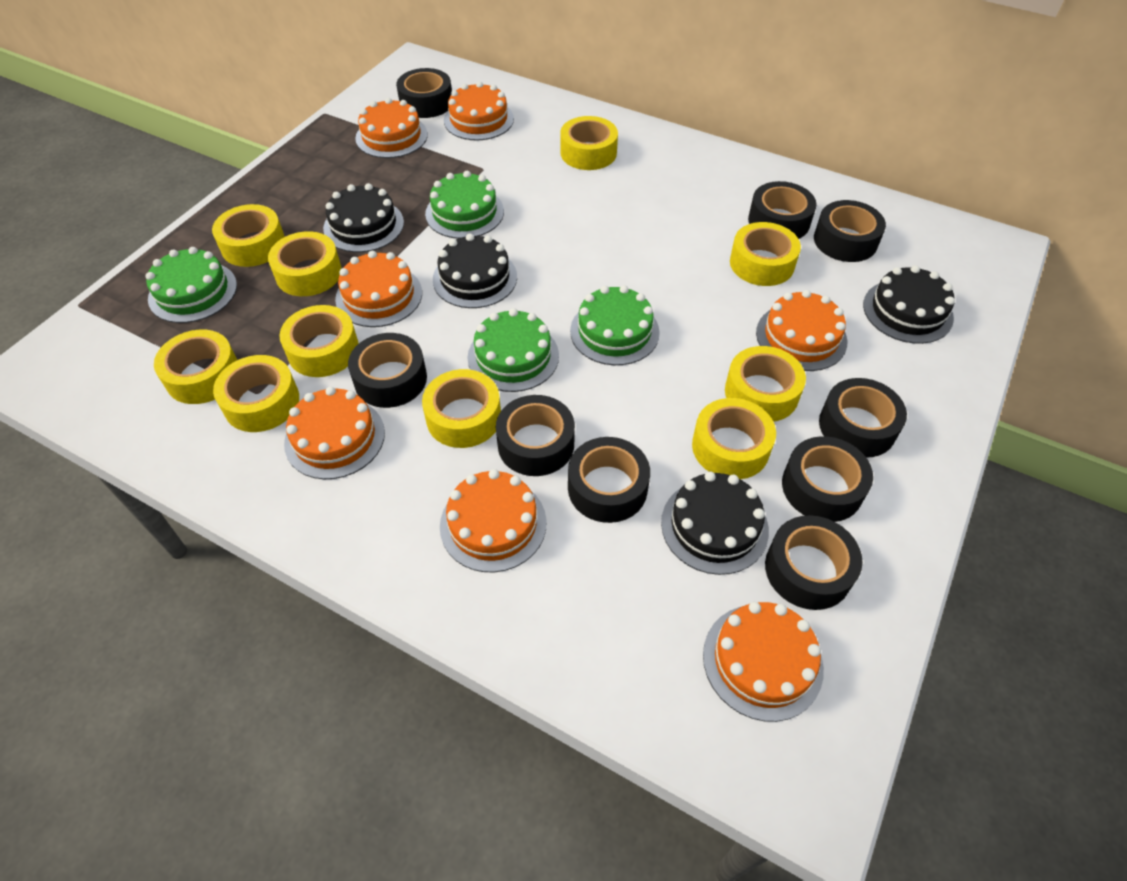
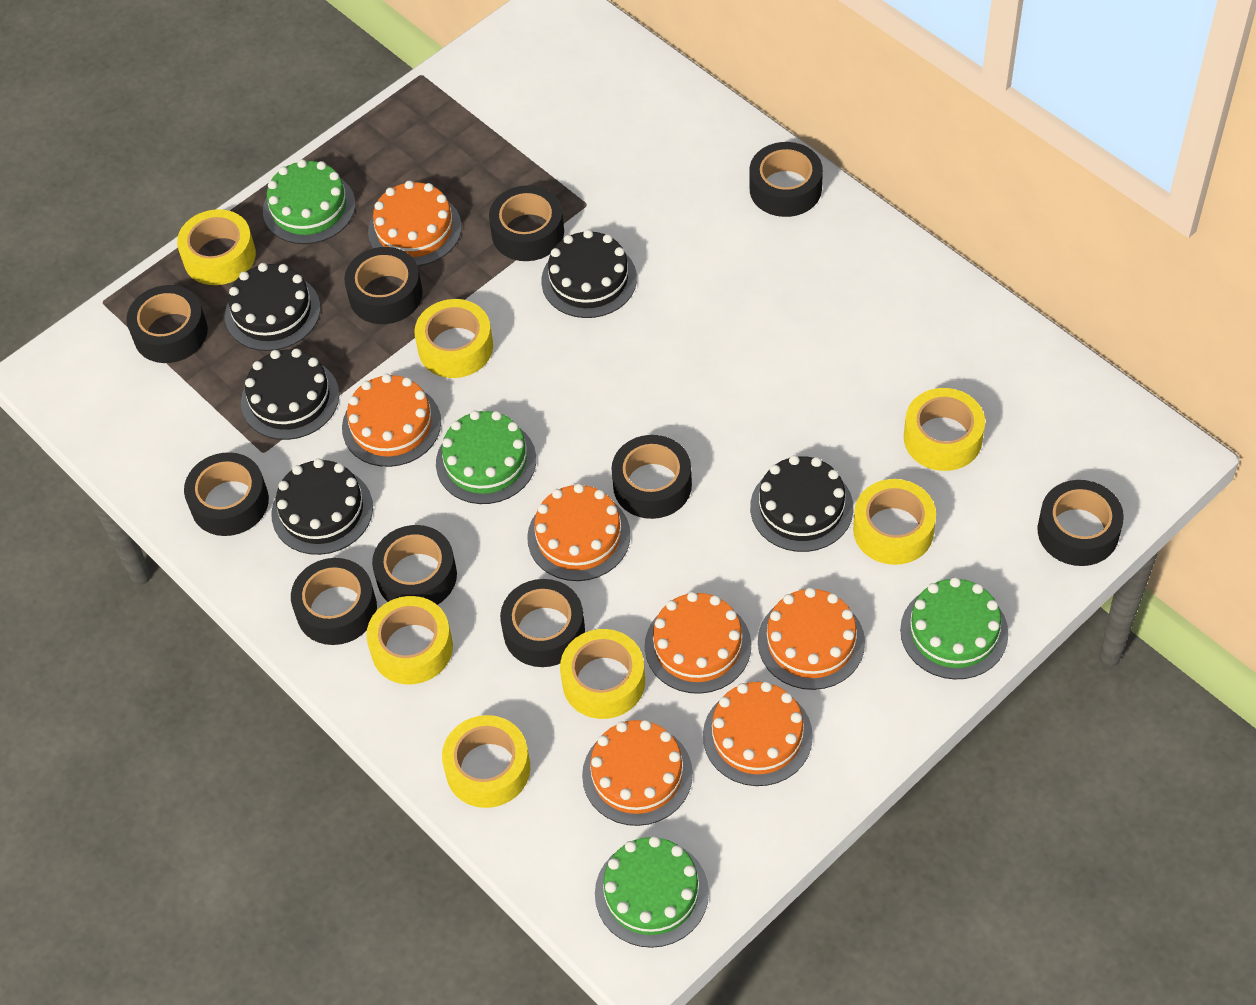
black cake: [323,183,404,252] [433,233,517,308] [661,471,769,575] [863,265,955,344] = 4 -> [225,263,320,351] [241,348,339,440] [271,458,373,555] [541,230,637,318] [750,455,853,552] = 5
black tape: [348,333,427,408] [396,68,452,118] [496,395,575,476] [568,437,650,523] [748,181,817,239] [765,515,863,610] [782,436,873,522] [814,200,886,262] [819,378,907,458] = 9 -> [126,285,208,363] [184,452,269,536] [291,558,377,645] [344,247,423,324] [372,525,457,605] [489,185,564,261] [500,579,585,667] [611,435,692,519] [750,142,823,217] [1038,480,1124,566] = 10
yellow tape: [154,330,237,404] [212,204,285,267] [213,355,299,432] [268,231,342,296] [279,305,359,377] [422,369,501,448] [560,116,618,170] [692,398,776,479] [725,346,806,422] [730,222,801,286] = 10 -> [177,209,256,285] [366,596,453,684] [414,299,493,378] [442,715,530,808] [560,629,645,719] [853,479,936,565] [904,388,985,471] = 7

